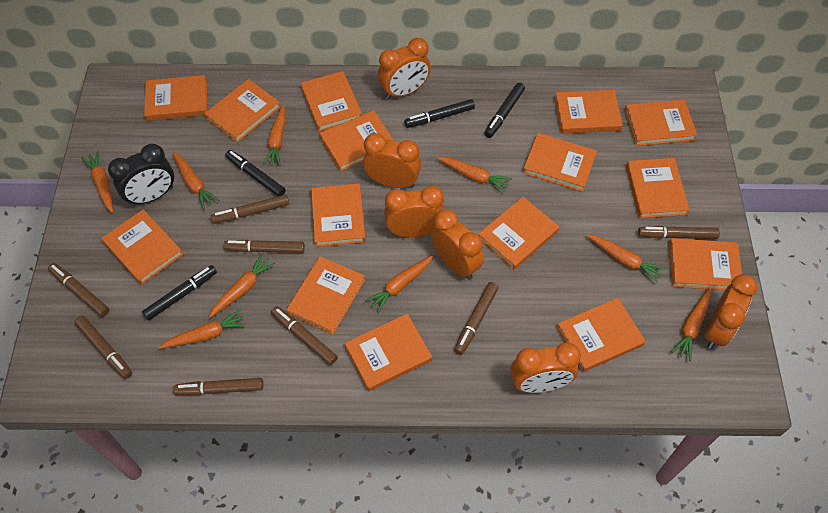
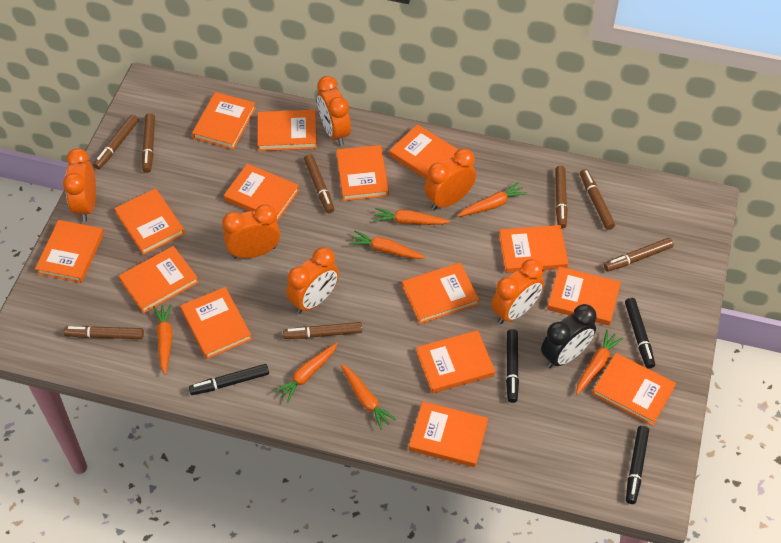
orange carrot: [81,151,113,213] [158,309,246,349] [173,152,219,210] [209,254,275,318] [263,105,286,166] [365,255,433,313] [437,157,512,192] [587,234,665,283] [671,287,711,361] = 9 -> [153,304,172,375] [274,342,338,403] [341,364,397,430] [349,230,425,259] [373,208,450,225] [458,182,527,217] [576,330,623,395] = 7

